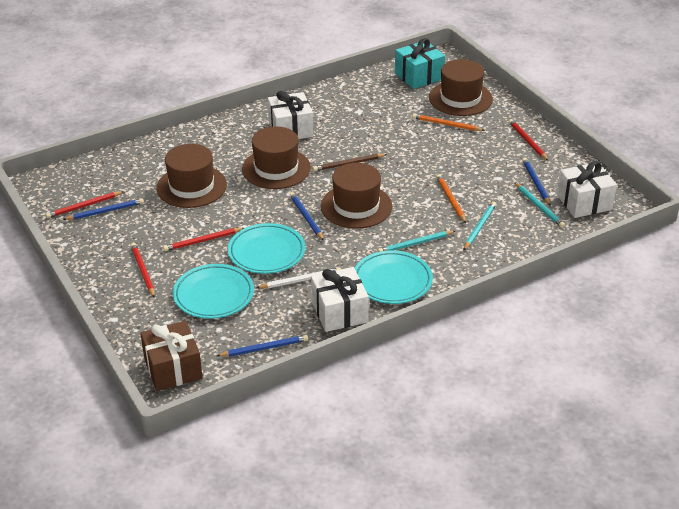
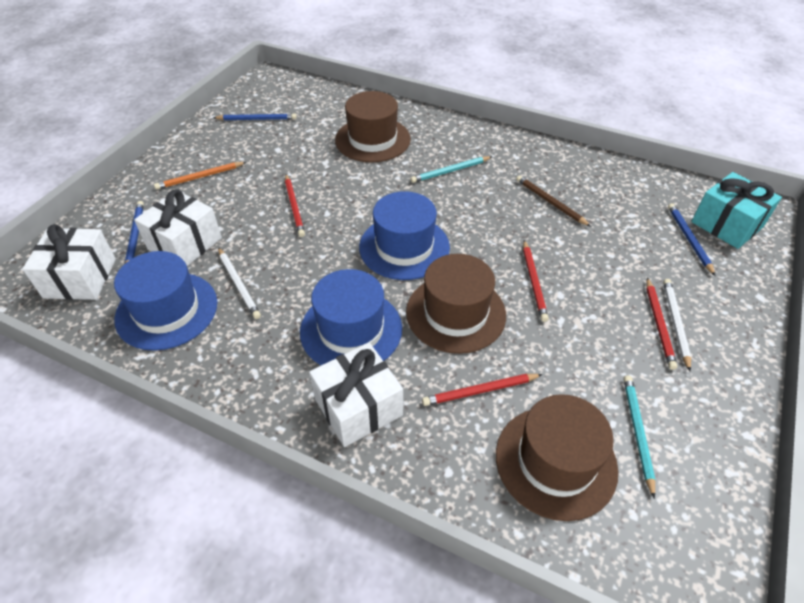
blue hat: none = 0 -> [114,251,218,351] [300,269,402,365] [359,191,450,280] = 3
blue pencil: [62,198,144,220] [217,335,308,357] [290,192,324,241] [522,158,551,206] = 4 -> [125,201,144,263] [213,113,297,120] [668,203,716,276] = 3
brown gift: [140,321,203,391] = 1 -> none = 0
brown hat: [157,144,227,208] [242,127,311,189] [321,163,392,229] [429,59,493,116] = 4 -> [335,91,411,162] [406,254,506,354] [496,394,618,521] = 3
orange pencil: [412,114,484,131] [436,174,466,223] = 2 -> [154,162,246,190] = 1
turquoise pencil: [378,231,455,252] [464,202,496,250] [514,182,565,228] = 3 -> [410,156,491,183] [624,375,656,499] = 2
turquoise plate: [173,264,254,319] [228,223,306,274] [355,250,433,304] = 3 -> none = 0
white pencil: [256,267,341,288] = 1 -> [218,247,261,319] [663,279,691,371] = 2

